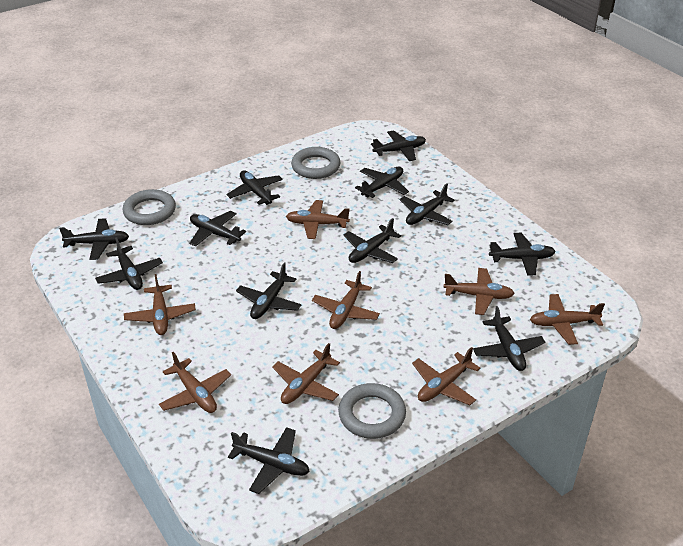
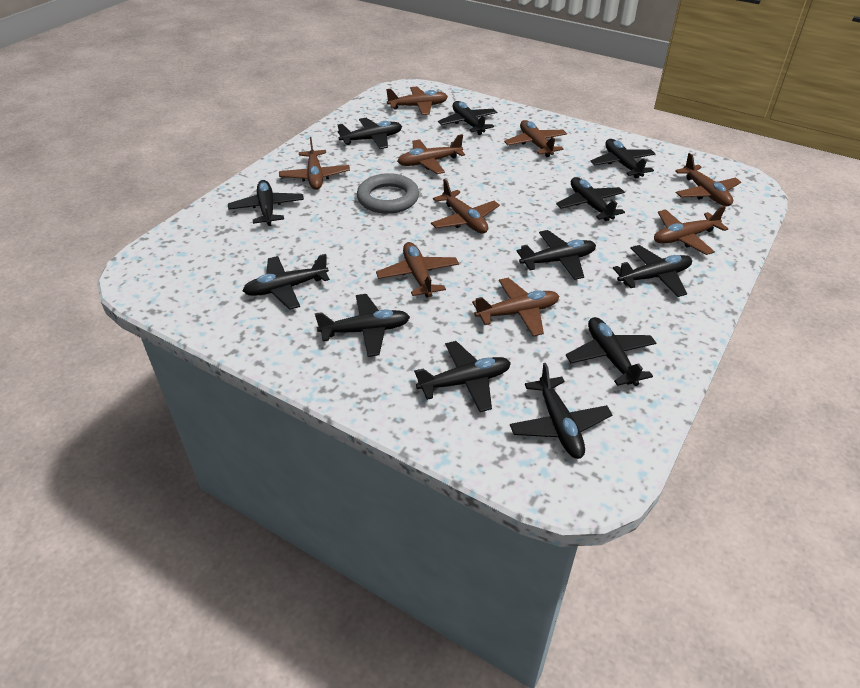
brown plane: [124,274,196,335] [159,352,231,413] [272,343,340,404] [286,200,350,239] [312,271,380,329] [412,347,480,405] [443,268,515,315] [530,294,605,345] = 8 -> [279,137,350,190] [376,242,459,297] [386,86,448,115] [397,134,465,174] [431,179,500,234] [472,278,559,336] [504,120,567,157] [654,206,728,255] [675,153,741,206] = 9
grey ring: [123,189,176,225] [291,147,341,179] [338,383,406,439] = 3 -> [357,173,419,214] = 1

